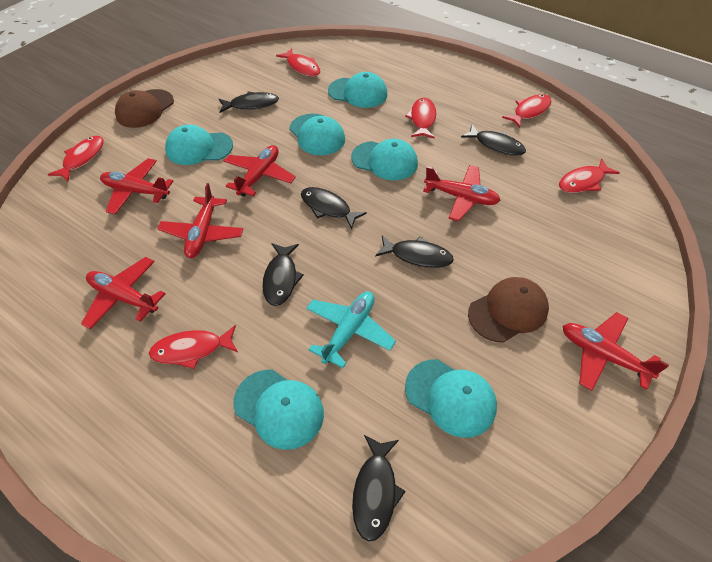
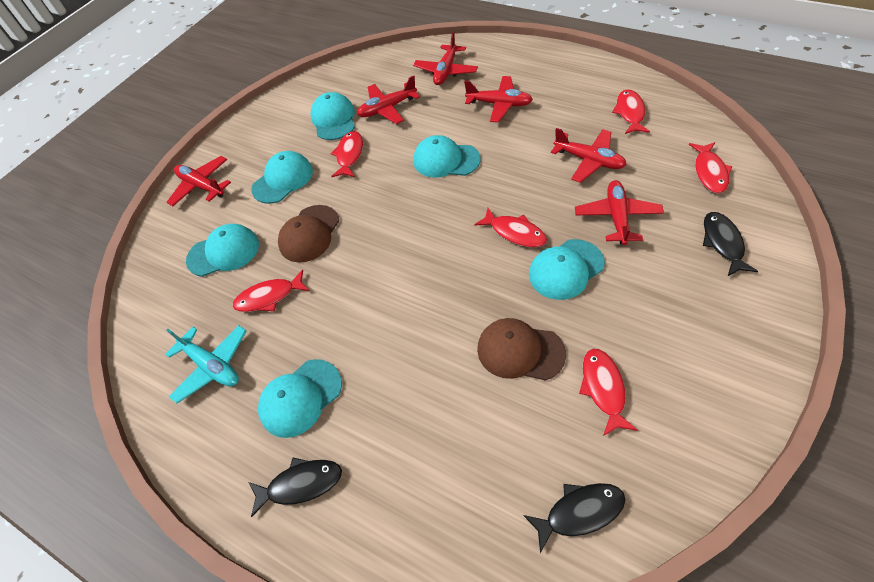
black fish: [219,91,279,113] [262,243,304,306] [301,187,367,230] [352,435,406,542] [375,235,454,268] [461,124,526,156] = 6 -> [249,458,342,517] [523,483,626,553] [703,212,758,277] = 3

